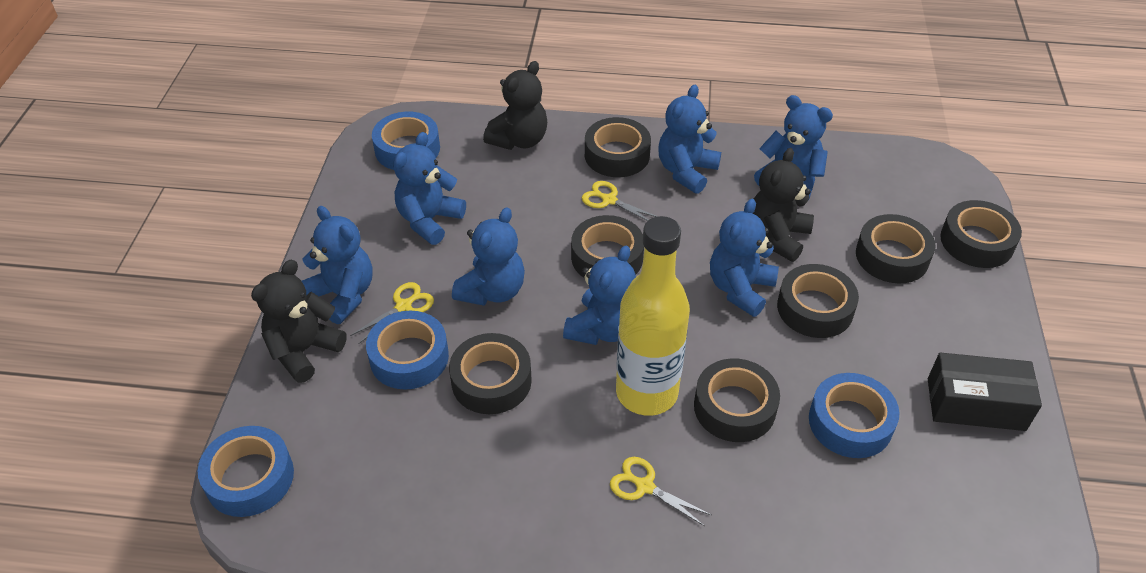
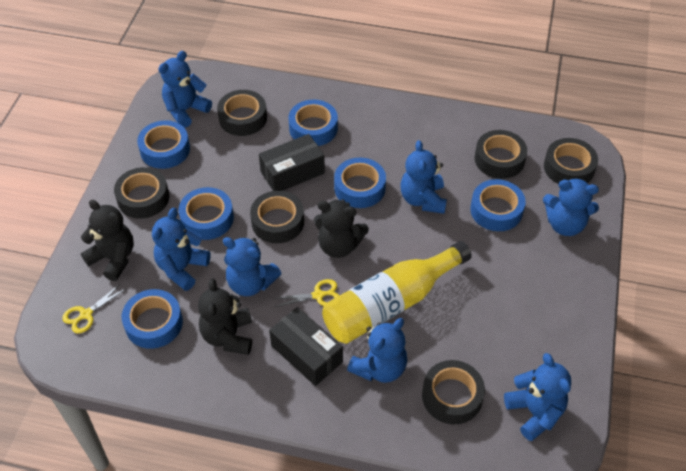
black box: [928,352,1042,431] = 1 -> [259,134,325,191] [269,307,343,386] = 2
black tape: [449,333,532,414] [571,215,644,278] [585,117,651,177] [694,358,780,442] [777,264,859,338] [856,214,936,284] [940,200,1022,268] = 7 -> [114,167,169,219] [217,90,267,136] [250,191,304,243] [422,360,485,424] [474,130,527,179] [544,138,598,184] = 6
blue tape: [198,426,294,517] [366,311,449,390] [372,112,440,170] [809,373,899,458] = 4 -> [122,289,183,349] [137,120,190,169] [179,187,234,240] [289,100,338,146] [334,158,386,208] [470,179,526,231] = 6
yellow scissors: [350,282,434,344] [582,181,658,221] [610,457,711,526] = 3 -> [62,284,126,333] [272,279,340,307] = 2

